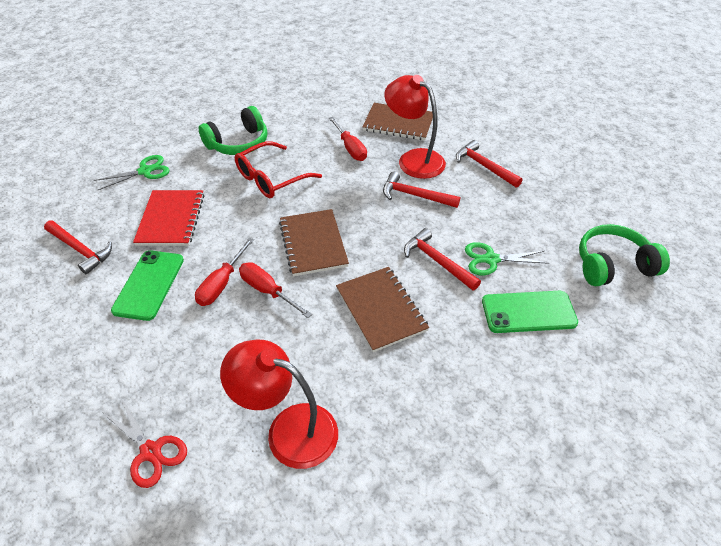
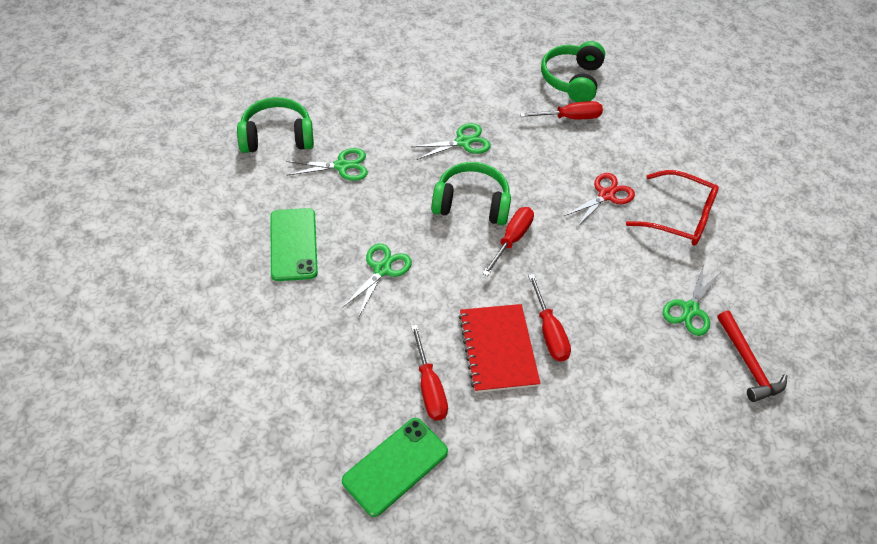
brown notebook: [279,209,349,276] [336,267,429,352] [362,103,433,140] = 3 -> none = 0
green headphones: [199,106,268,155] [579,224,670,286] = 2 -> [237,97,314,153] [431,162,511,225] [541,41,605,102] = 3
green scissors: [94,155,169,190] [465,242,549,275] = 2 -> [286,148,368,181] [342,243,412,316] [411,123,491,160] [663,264,722,336] = 4
red hammer: [44,220,112,274] [383,171,460,208] [404,228,481,291] [456,140,523,188] = 4 -> [717,311,787,402] = 1
red lamp: [220,340,338,469] [384,75,446,179] = 2 -> none = 0
red screwdriver: [195,238,254,306] [239,262,312,318] [329,117,367,161] = 3 -> [411,325,448,421] [482,207,534,276] [520,101,603,119] [528,274,571,362] = 4

